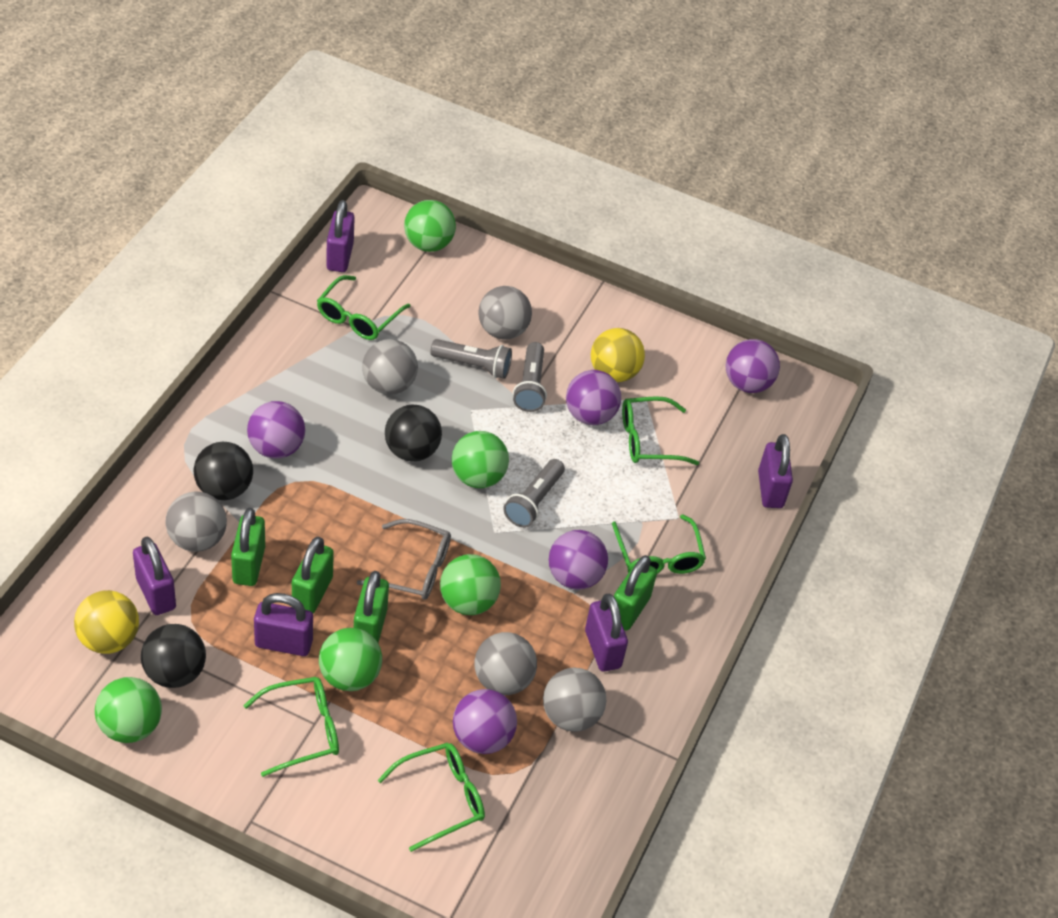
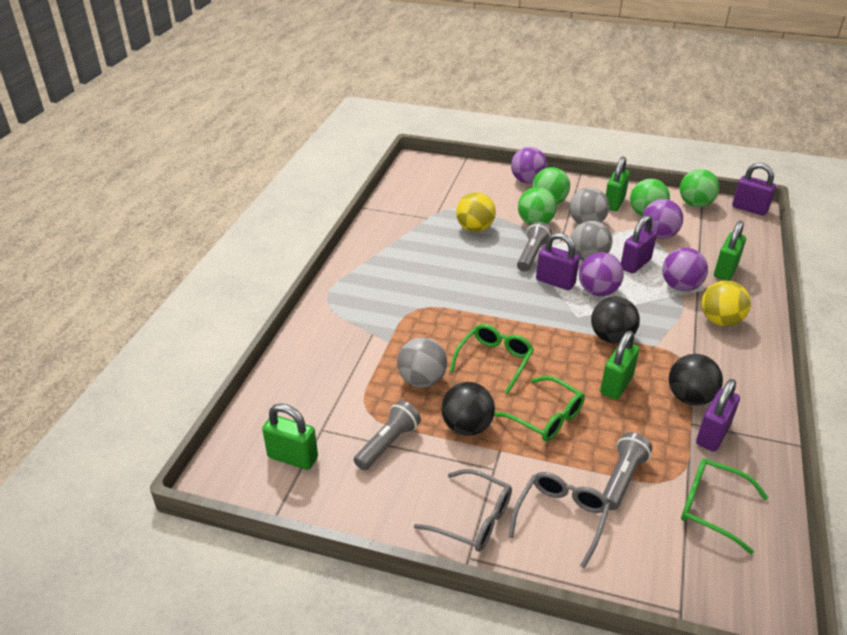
green ball: [95,677,162,743] [319,628,382,691] [404,200,456,252] [440,554,501,615] [452,431,509,488] = 5 -> [518,187,557,225] [532,167,570,204] [630,179,670,216] [680,169,719,207] = 4
green glasses: [243,677,339,777] [317,275,411,340] [378,743,485,852] [612,514,706,574] [622,396,699,465] = 5 -> [449,324,534,394] [494,376,585,441] [681,458,769,554] = 3
grey ball: [165,492,227,552] [362,339,418,395] [475,632,537,695] [478,286,532,339] [543,668,606,732] = 5 -> [397,337,447,388] [569,187,609,224] [571,221,612,261] = 3
grey glasses: [357,519,451,600] = 1 -> [414,469,512,552] [508,472,610,569] = 2
purple ball: [247,401,305,459] [453,689,517,754] [549,530,608,590] [566,370,621,425] [726,339,780,393] = 5 -> [511,147,547,184] [579,252,624,296] [642,199,683,239] [662,248,708,291] = 4
purple padlock: [133,537,176,615] [254,593,313,656] [326,200,355,272] [585,594,628,672] [758,434,793,508] = 5 -> [536,233,580,290] [621,215,657,274] [696,379,740,452] [732,163,776,216] = 4

